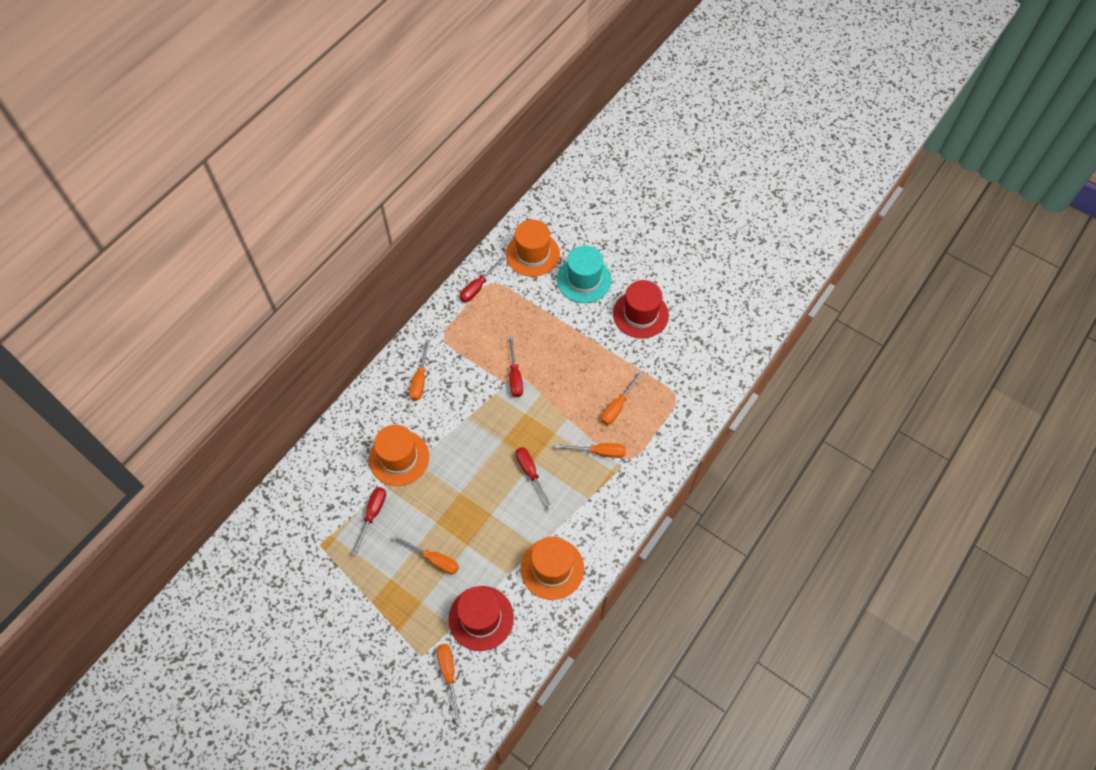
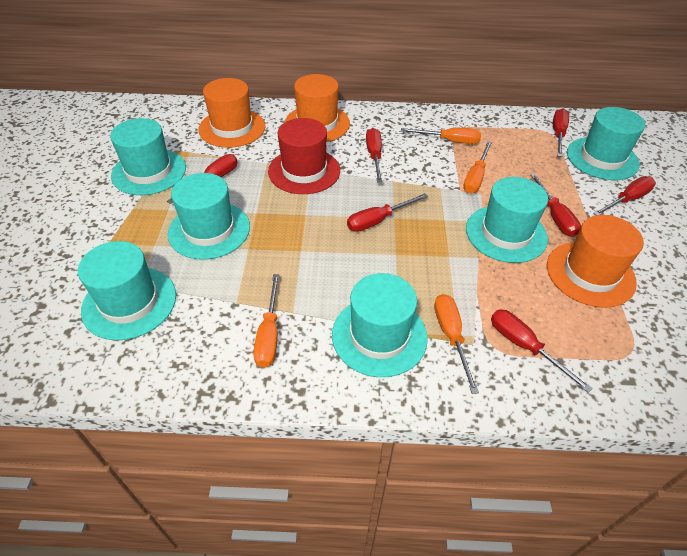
orange screwdriver: [392,535,459,574] [409,340,430,401] [437,644,461,724] [555,443,626,458] [601,371,643,425] = 5 -> [253,274,279,368] [401,128,481,144] [434,294,479,394] [463,141,492,193] = 4
red hat: [449,586,514,651] [613,280,669,339] = 2 -> [268,118,340,194] = 1
red screwdriver: [352,487,386,556] [460,257,505,302] [509,336,523,397] [516,447,553,510] = 4 -> [167,154,237,204] [347,193,428,232] [366,128,382,183] [491,309,593,393] [530,173,581,237] [553,109,569,157] [593,176,656,215] = 7
turquoise hat: [557,245,612,303] = 1 -> [78,241,176,341] [110,118,186,195] [168,173,250,260] [332,273,428,377] [466,177,548,263] [567,107,645,180] = 6

